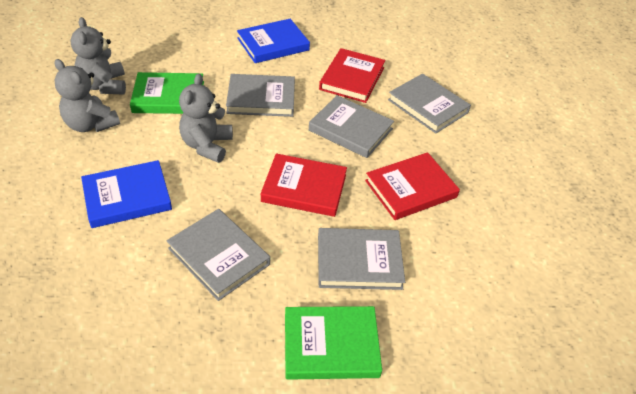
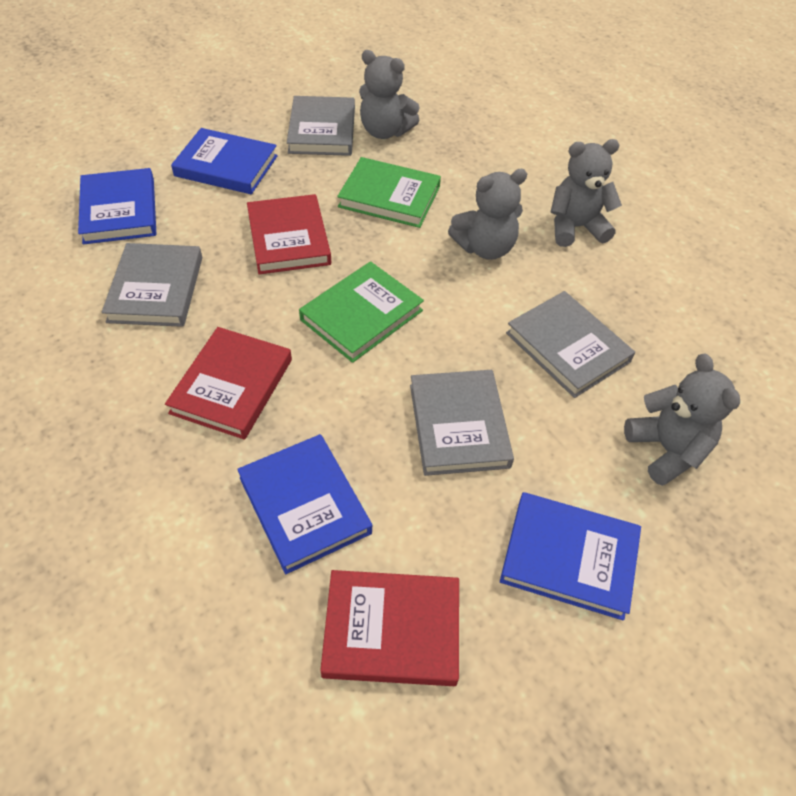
blue book: [81,160,172,228] [237,19,310,63] = 2 -> [78,168,156,244] [171,128,278,194] [237,434,372,574] [500,492,641,620] = 4
grey book: [167,209,270,301] [226,74,295,117] [309,95,394,158] [318,228,405,290] [388,73,471,134] = 5 -> [102,243,202,327] [287,96,355,156] [410,370,514,476] [506,291,635,398] = 4
grey teddy bear: [54,59,120,132] [70,17,126,94] [179,74,233,163] = 3 -> [359,50,420,139] [448,169,527,260] [551,139,622,247] [624,354,740,486] = 4

